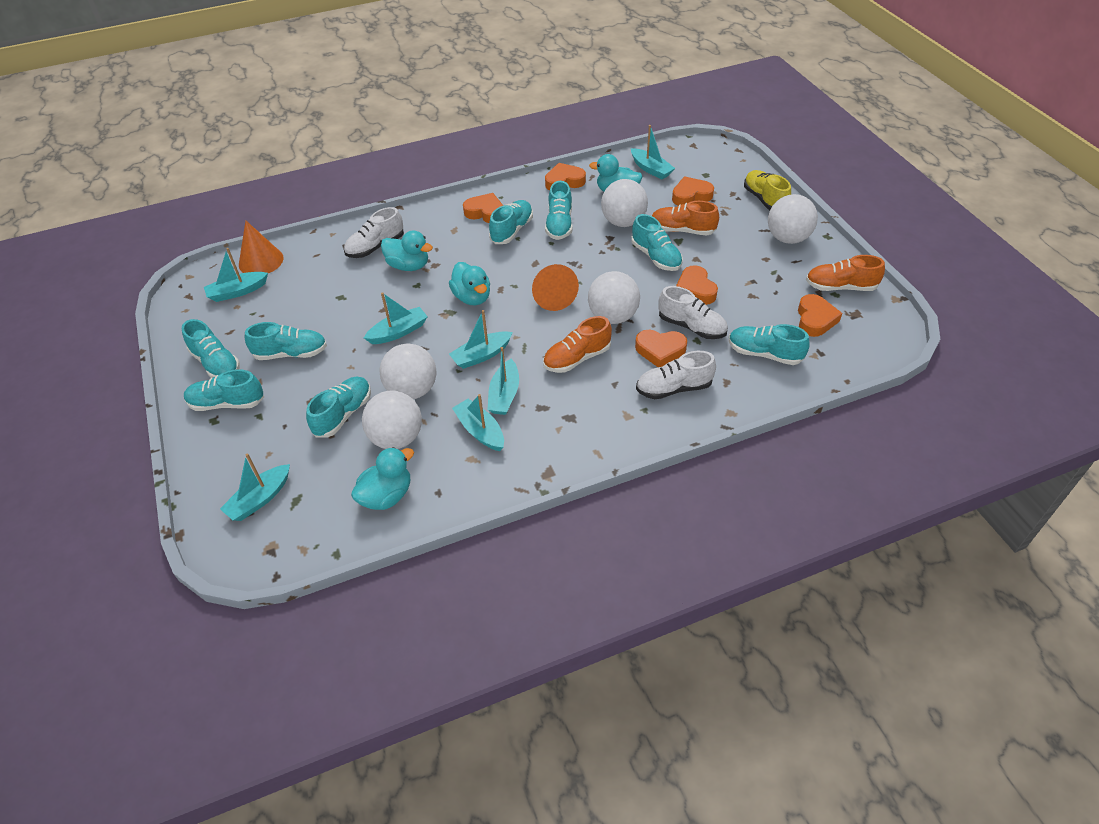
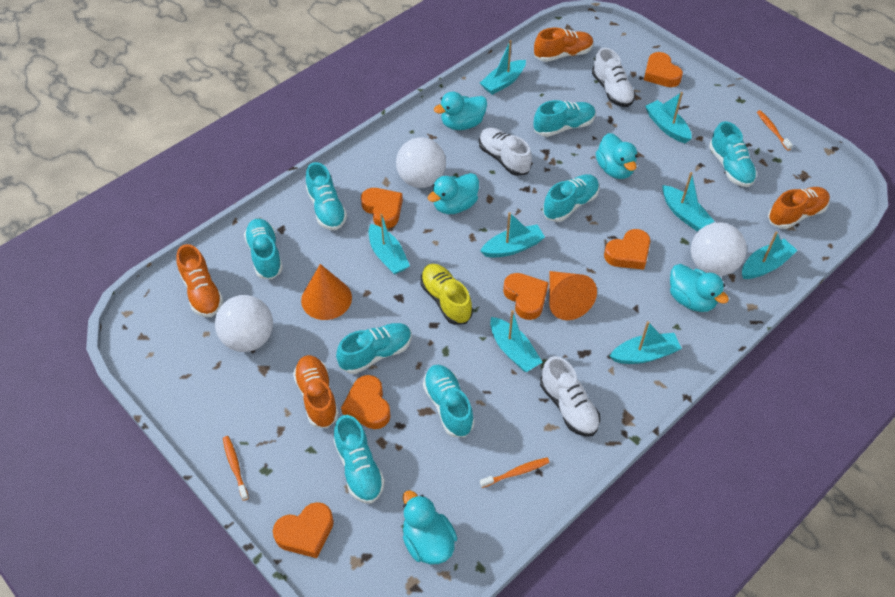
orange shoe: [543,316,612,373] [652,201,719,235] [806,255,885,291] = 3 -> [177,244,223,317] [293,355,339,428] [534,28,593,62] [768,187,830,229] = 4
orange toothbrush: none = 0 -> [223,436,249,501] [480,458,550,488] [757,110,793,151] = 3
turquoise boat: [204,248,268,302] [220,453,290,521] [364,292,428,344] [449,310,513,369] [452,394,504,451] [488,347,519,415] [631,125,675,179] = 7 -> [369,214,410,275] [480,40,526,95] [480,212,545,258] [490,310,542,372] [610,321,682,364] [645,92,692,143] [662,172,715,231] [742,232,798,279] = 8
turquoise duck: [351,447,414,510] [381,230,433,271] [449,262,490,305] [589,154,642,192] = 4 -> [403,490,457,565] [428,173,479,214] [434,92,487,130] [596,133,637,179] [670,264,729,312] = 5
white ball: [362,391,422,449] [379,344,436,399] [588,271,640,324] [601,179,648,227] [768,194,818,244] = 5 -> [215,295,273,352] [396,137,446,188] [691,223,747,276] = 3

